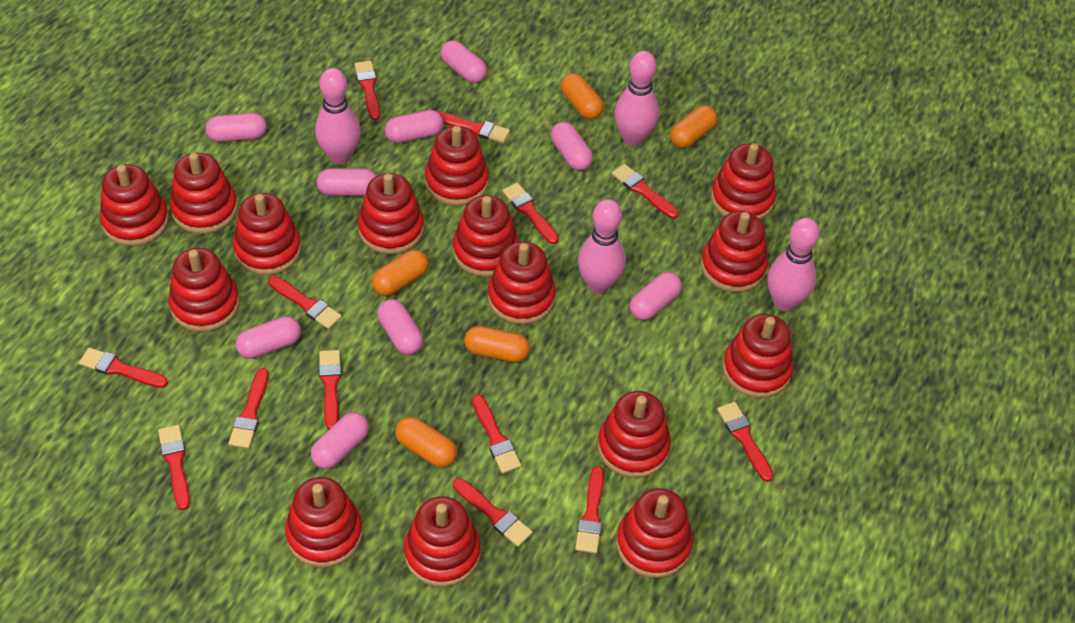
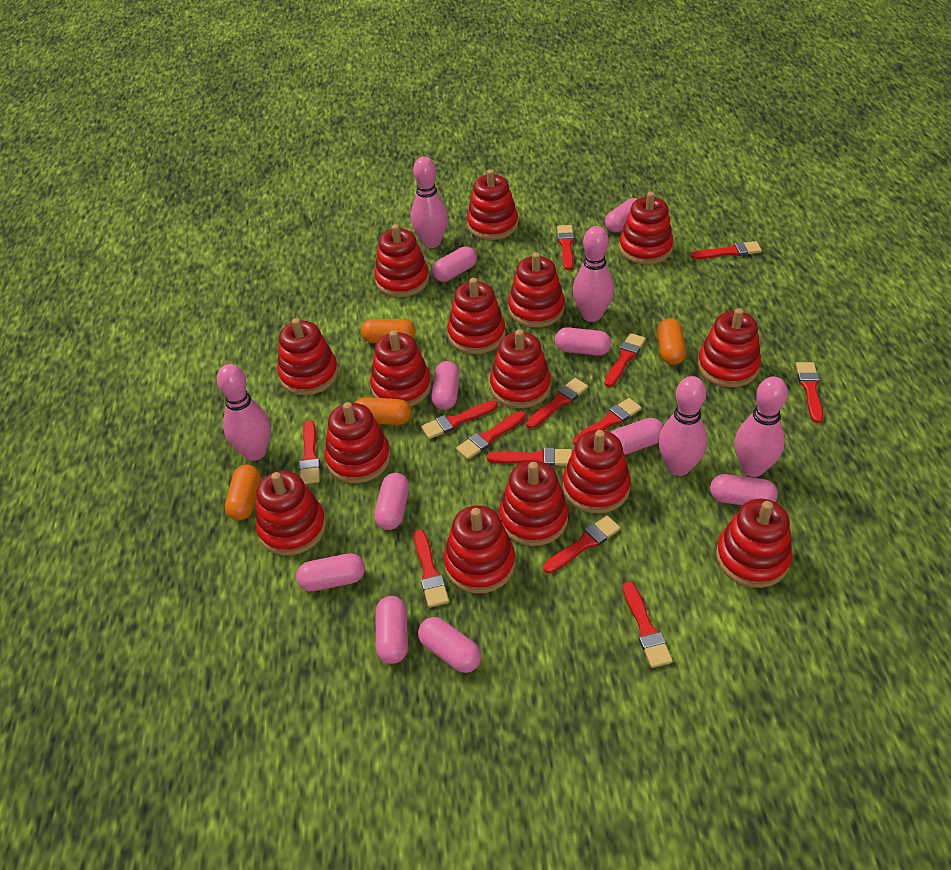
orange capsule: [372,250,429,296] [395,417,457,468] [464,326,530,363] [561,73,604,120] [670,105,717,148] = 5 -> [225,465,261,521] [355,397,411,425] [361,319,416,343] [657,318,686,365] = 4
pink bowling pin: [315,68,361,164] [578,199,626,294] [614,51,659,146] [767,218,820,311] = 4 -> [217,364,271,461] [411,156,448,248] [573,226,614,322] [658,376,707,476] [735,377,788,477] = 5
pink capsule: [206,113,267,142] [236,316,301,359] [311,412,369,469] [317,168,377,196] [377,299,423,355] [385,110,443,143] [441,40,487,83] [551,122,593,171] [630,272,682,320] = 9 -> [296,553,365,592] [374,473,409,530] [376,596,408,664] [418,617,481,673] [431,361,460,410] [432,247,477,282] [555,327,611,356] [605,198,637,232] [611,418,663,455] [710,474,778,505] = 10

